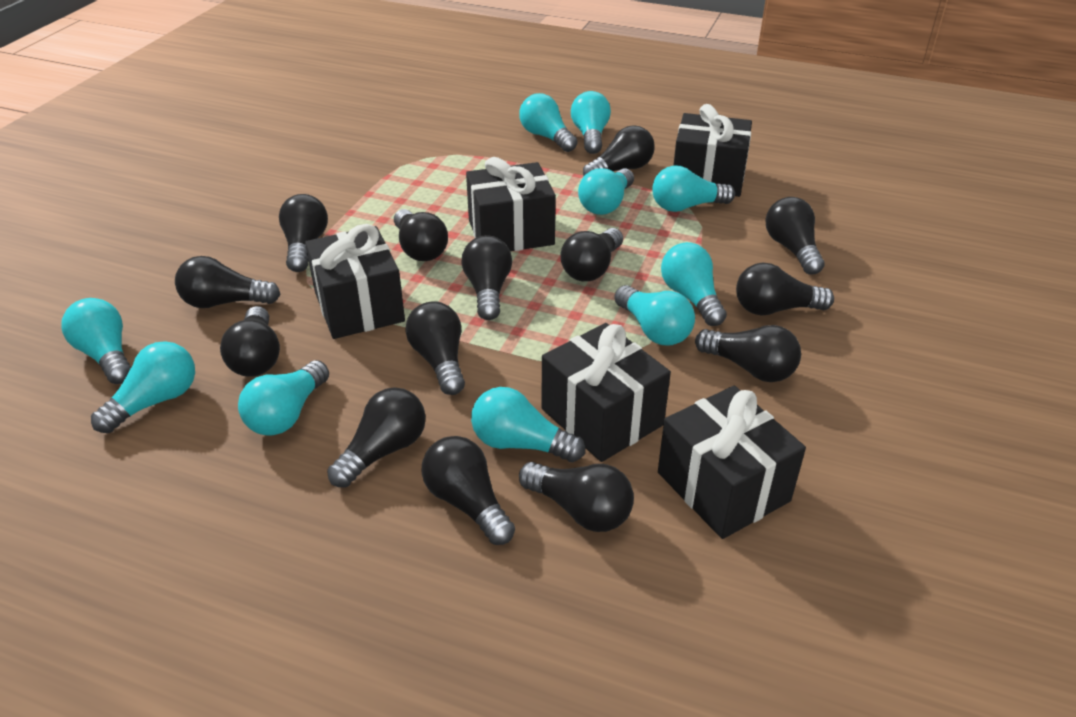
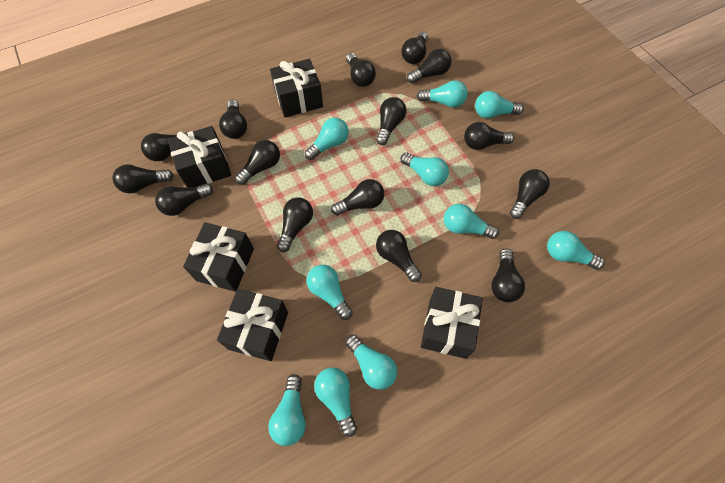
black light bulb: [175,256,280,308] [220,306,280,377] [279,194,328,272] [327,387,426,488] [394,209,448,261] [405,301,465,395] [421,436,515,545] [461,235,512,320] [519,462,634,532] [560,228,623,281] [583,125,654,176] [695,325,801,382] [736,262,834,316] [765,197,825,274] = 14 -> [112,164,174,193] [141,131,190,161] [155,183,213,216] [219,100,247,139] [235,140,280,185] [277,197,313,252] [331,179,384,216] [346,53,376,87] [376,97,407,145] [376,230,422,282] [402,32,428,64] [407,49,451,84] [464,122,514,150] [491,248,525,302] [510,169,550,219] = 15

